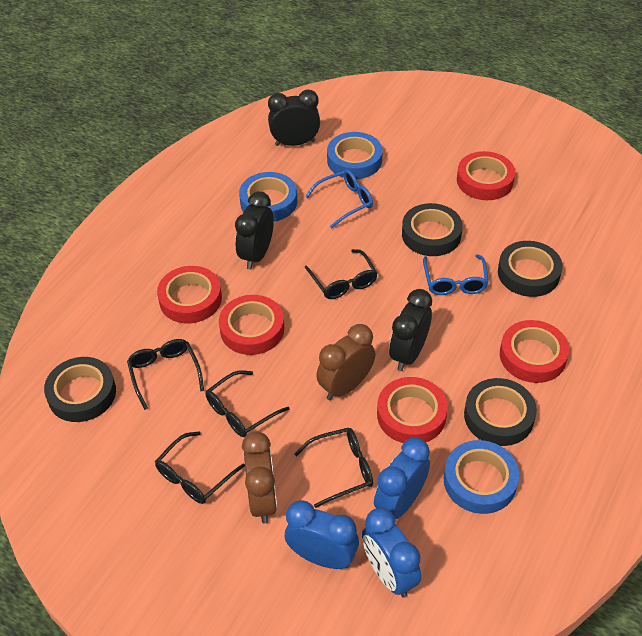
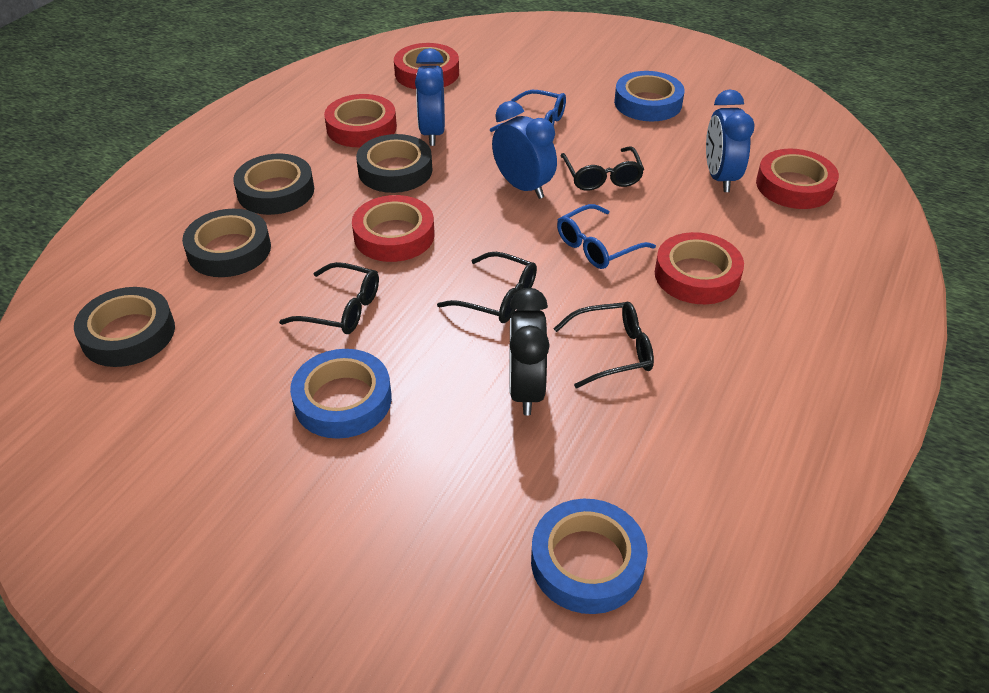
black clock: [235,191,274,270] [268,89,320,146] [389,289,432,371] = 3 -> [509,288,550,416] = 1
black glasses: [127,339,204,410] [155,431,245,504] [205,370,289,437] [295,428,373,508] [304,249,377,299] = 5 -> [279,262,379,334] [437,252,537,323] [553,302,654,388] [561,146,644,191] = 4
brown clock: [242,431,277,523] [316,324,376,400] = 2 -> none = 0

